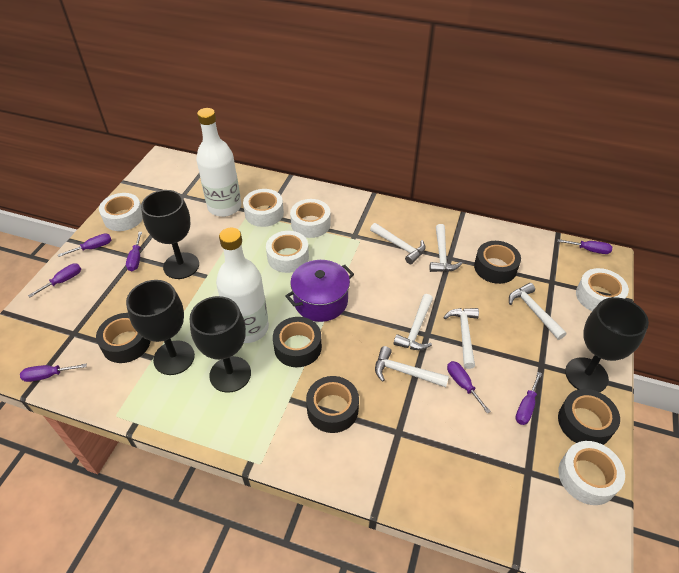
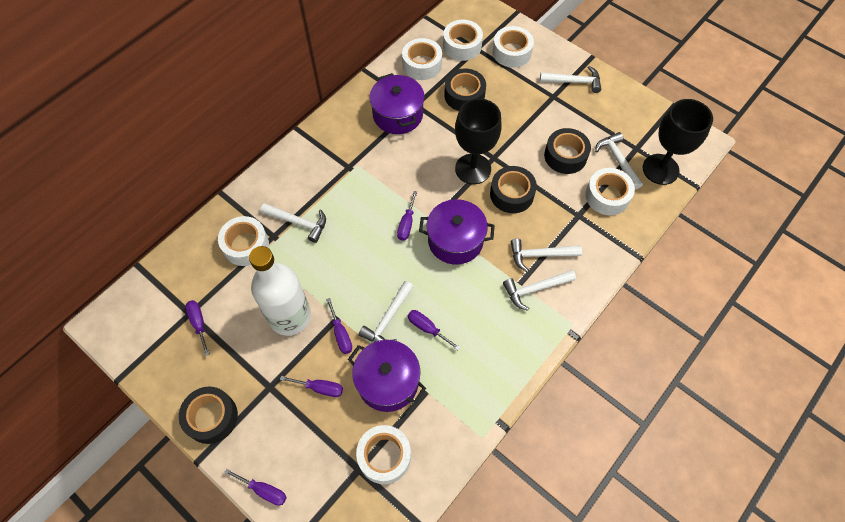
black goblet: [126,280,195,375] [141,190,199,279] [190,296,251,393] [565,297,649,392] = 4 -> [455,99,502,184] [643,99,713,185] = 2
black tape: [96,313,150,363] [273,317,322,367] [306,376,359,433] [474,241,521,284] [558,389,620,445] = 5 -> [179,387,238,444] [444,68,486,111] [490,166,537,213] [544,128,591,174] = 4
purple pot: [285,260,354,322] = 1 -> [348,340,426,412] [369,73,425,134] [419,199,495,265] = 3
purple screwdriver: [20,363,87,382] [28,264,81,297] [58,233,111,257] [126,232,142,271] [447,361,491,414] [515,372,542,425] [557,239,612,254] = 7 -> [185,300,210,356] [224,469,287,506] [280,376,343,397] [326,298,352,354] [397,191,417,241] [408,310,460,350] = 6
white bottle: [196,108,241,217] [216,227,269,343] = 2 -> [249,246,311,336] = 1

